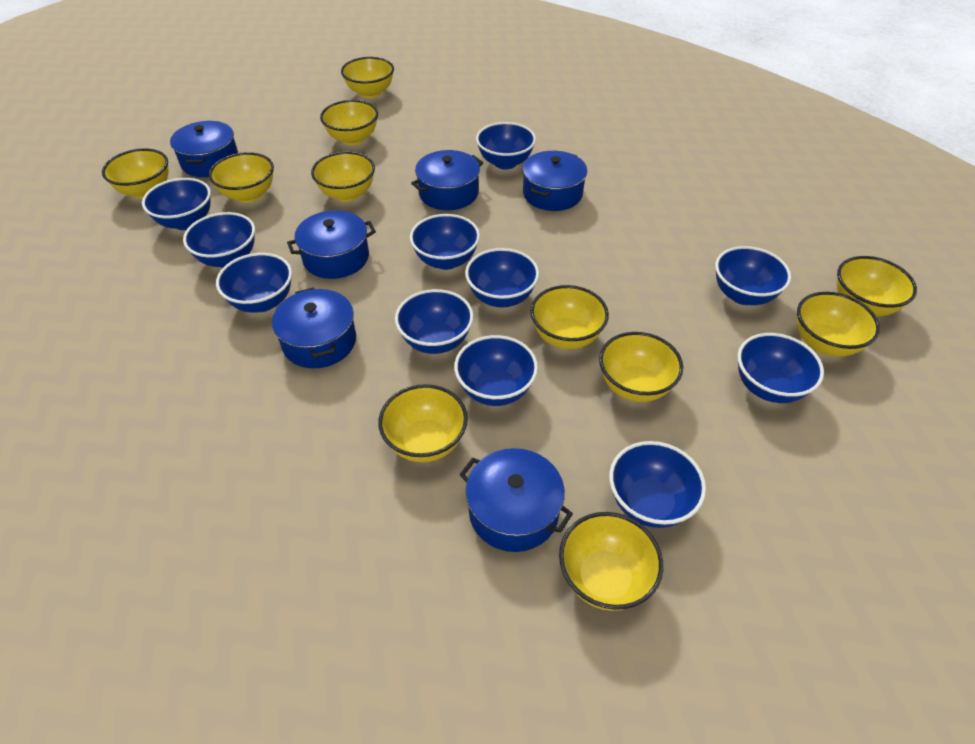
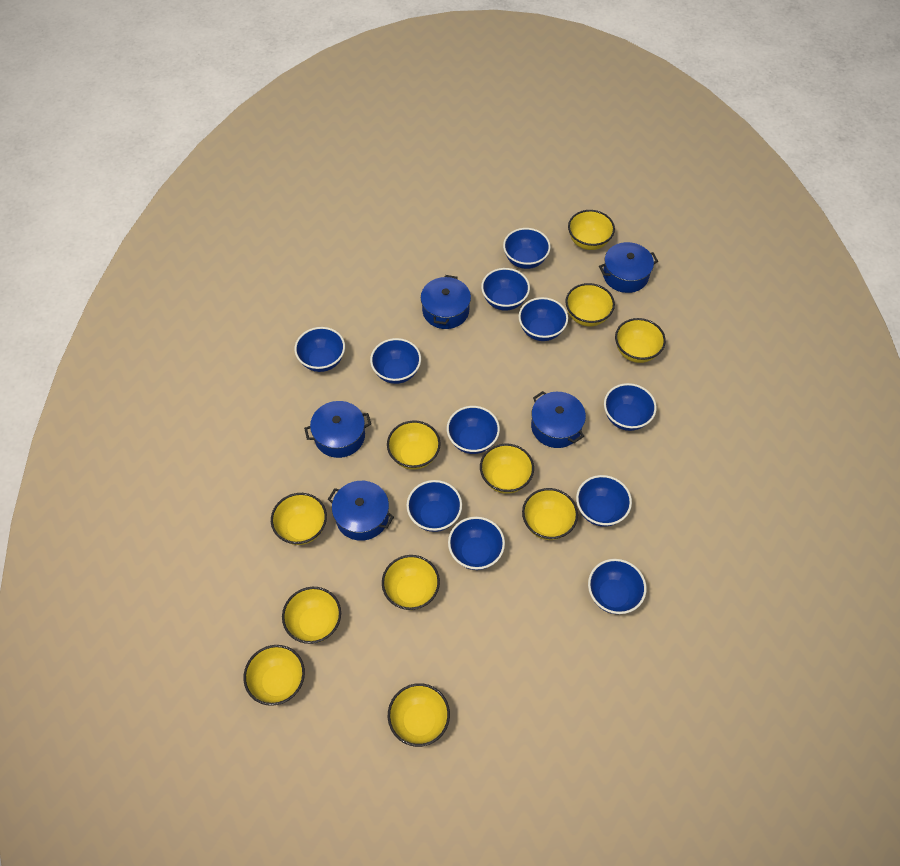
blue pot: [170,121,238,177] [272,287,356,368] [287,210,376,279] [411,150,483,210] [459,448,573,552] [522,151,587,211] = 6 -> [304,401,371,458] [328,481,394,541] [421,275,471,329] [531,391,586,448] [599,242,658,293] = 5

